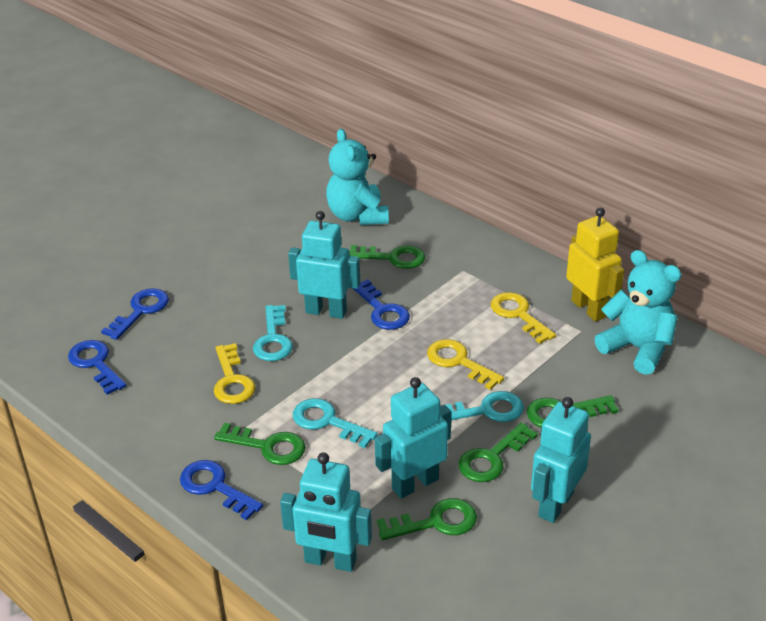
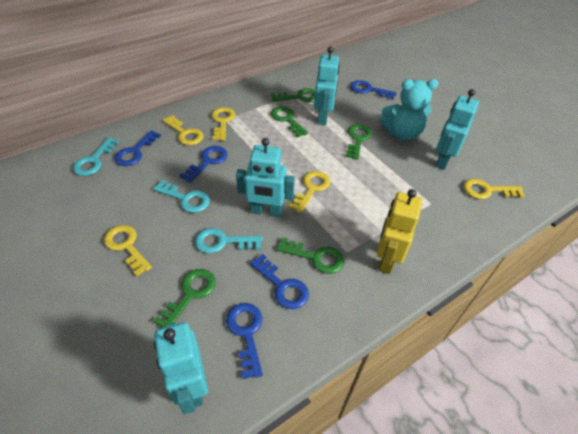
blue key: [68,340,126,395] [101,288,169,340] [180,460,263,520] [353,279,410,330] = 4 -> [114,130,161,166] [179,146,228,183] [226,303,263,379] [250,254,309,309] [350,80,397,100] = 5
turquoise teddy bear: [326,129,389,225] [595,250,681,375] = 2 -> [380,79,439,140] = 1
yellow key: [214,343,256,404] [427,339,504,390] [491,292,556,344] = 3 -> [104,225,152,276] [162,115,204,145] [211,107,235,141] [289,171,330,213] [464,179,525,199] = 5

